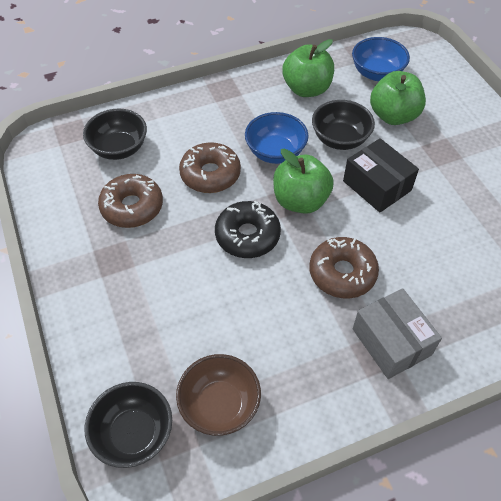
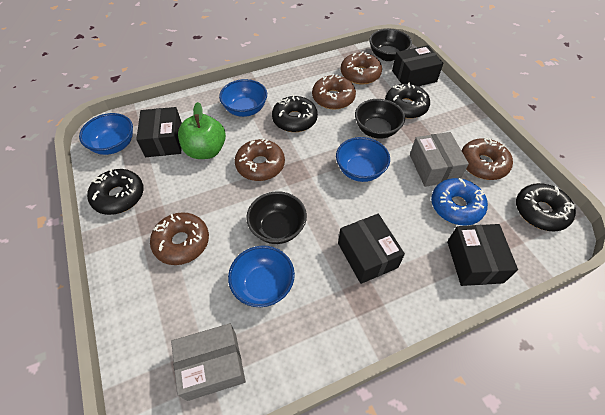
black box: [343,138,419,212] = 1 -> [136,107,182,157] [338,214,405,284] [392,45,443,86] [447,224,518,286] = 4
black donut: [215,201,281,258] = 1 -> [87,169,144,215] [272,95,318,132] [385,82,430,119] [516,183,576,232] = 4
blue bowl: [245,112,309,164] [352,37,410,81] = 2 -> [79,113,133,155] [219,79,267,117] [228,246,295,307] [336,137,390,182] = 4
blue donut: none = 0 -> [431,178,488,226] = 1
brown bowl: [176,354,261,436] = 1 -> none = 0
brown donut: [98,174,163,228] [179,142,241,193] [309,237,379,299] = 3 -> [150,212,209,265] [235,138,285,181] [312,74,356,110] [341,51,382,85] [461,137,513,180] = 5
green apple: [273,149,334,214] [282,39,334,97] [370,71,426,125] = 3 -> [178,102,226,159] = 1
grey box: [353,288,442,379] = 1 -> [171,323,246,401] [410,132,469,187] = 2

